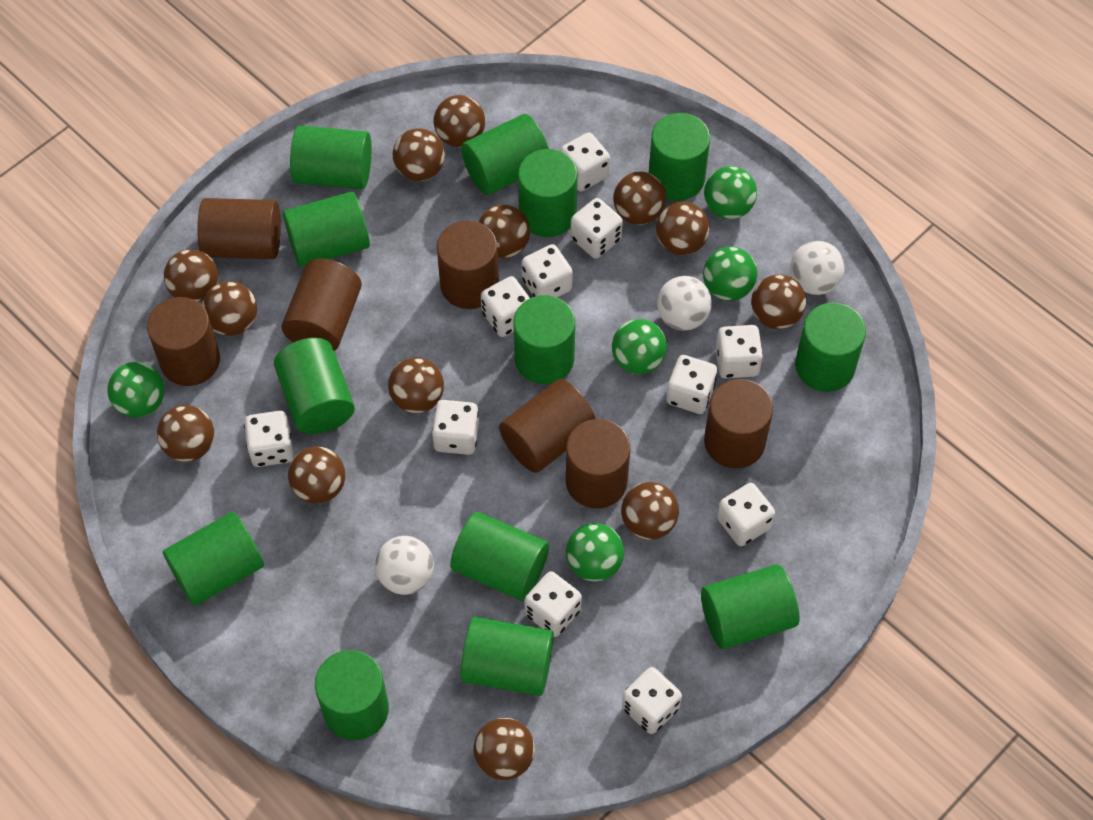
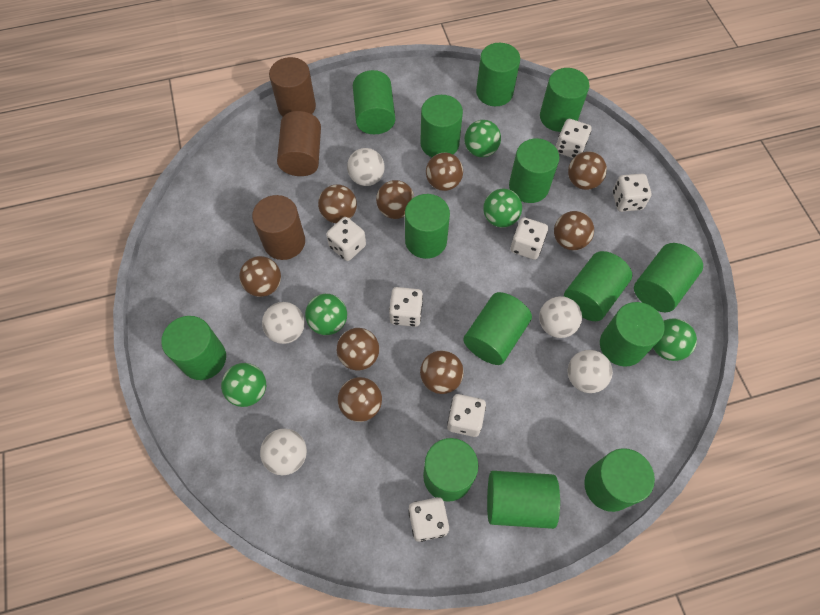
brown ball: [157,405,214,462] [164,249,219,303] [202,281,257,336] [288,446,346,504] [388,357,444,413] [393,128,445,181] [434,95,485,147] [473,718,535,780] [479,204,530,258] [613,171,666,225] [621,482,679,540] [656,202,709,255] [751,275,806,329] = 13 -> [239,256,281,297] [318,185,357,223] [337,328,379,370] [338,377,382,422] [376,180,414,219] [420,350,464,394] [426,152,463,191] [554,211,594,250] [568,151,607,190] = 9
brown cylinder: [147,297,220,386] [197,198,281,259] [281,259,362,351] [437,220,499,309] [499,379,596,473] [566,419,630,508] [704,379,773,468] = 7 -> [252,195,305,260] [269,57,316,117] [277,111,321,176] = 3
green cylinder: [163,512,264,606] [274,338,355,434] [283,191,370,267] [290,125,371,189] [315,650,389,740] [450,512,549,601] [460,617,554,696] [461,114,549,195] [513,295,575,384] [518,149,577,237] [649,113,710,201] [701,564,800,649] [795,303,866,392] = 13 -> [161,316,226,380] [353,70,395,134] [405,194,450,259] [420,95,463,157] [423,438,478,502] [463,292,532,365] [476,43,520,106] [487,471,560,529] [509,138,559,203] [540,68,589,132] [564,251,632,321] [584,448,655,512] [600,302,665,367] [634,243,703,312] = 14
white ball: [375,536,434,595] [657,276,712,331] [790,241,845,295] = 3 -> [260,429,307,475] [262,302,305,344] [347,148,385,186] [539,296,582,338] [568,350,613,393] = 5
white dice: [244,411,293,467] [432,400,479,455] [481,276,530,337] [522,244,573,297] [524,571,582,637] [560,132,610,191] [571,198,623,259] [622,667,682,734] [666,355,717,414] [716,325,763,378] [717,483,775,546] = 11 -> [326,217,366,261] [389,287,423,327] [408,497,449,542] [447,394,486,437] [511,217,548,260] [556,119,592,158] [613,174,652,212] = 7

